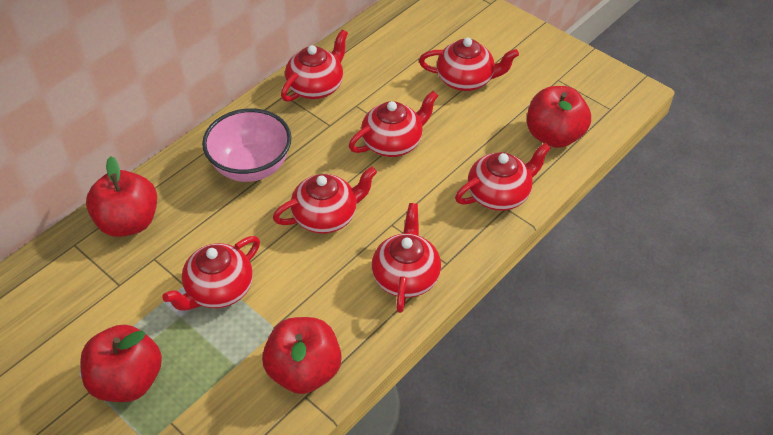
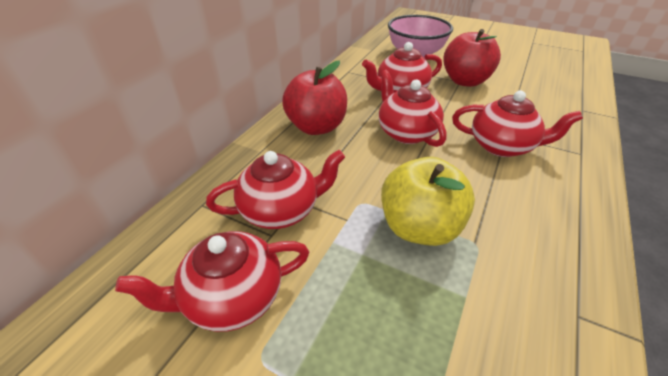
red apple: [80,325,162,402] [86,156,157,237] [262,317,342,394] [527,86,591,148] = 4 -> [283,61,347,135] [443,29,501,87] = 2
red teapot: [162,236,260,311] [273,166,377,234] [281,29,348,102] [349,91,438,157] [372,203,441,313] [419,38,519,91] [455,143,551,211] = 7 -> [115,231,309,332] [206,150,345,229] [362,42,442,93] [379,70,447,147] [452,91,583,157] = 5
yellow apple: none = 0 -> [381,157,475,246] = 1

